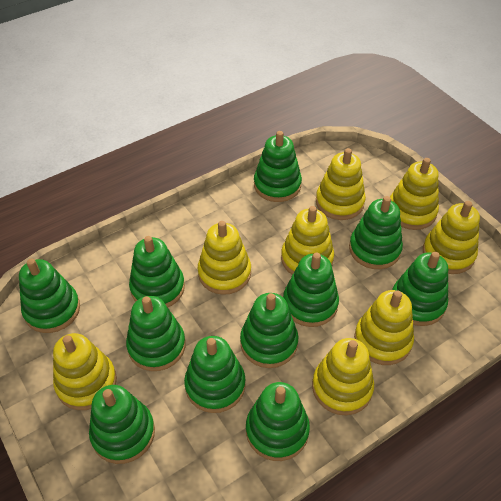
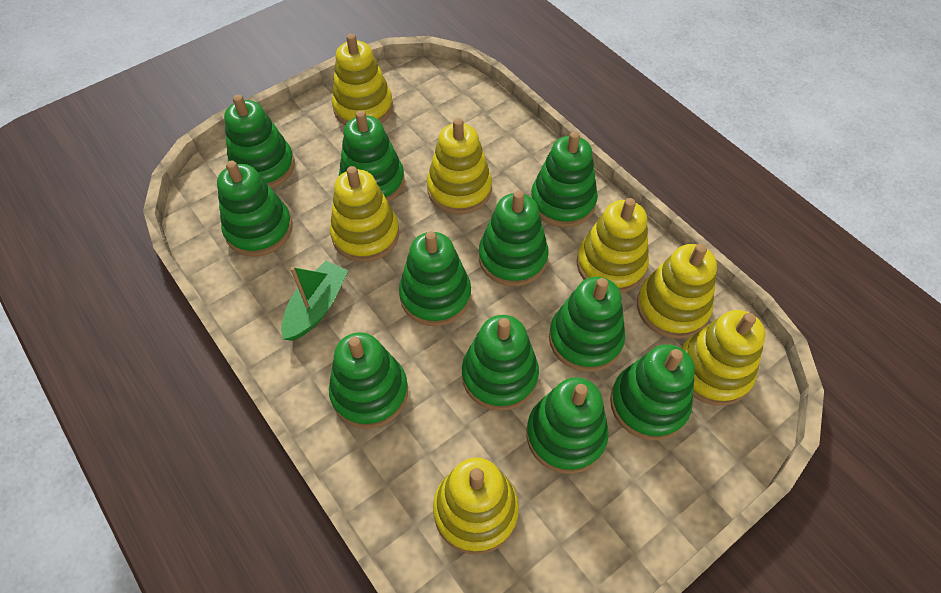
green boat: none = 0 -> [281,261,348,341] = 1
yellow stacking toy: [53,333,117,410] [198,221,251,295] [281,206,334,275] [312,338,374,415] [316,148,366,220] [354,290,414,365] [390,158,439,230] [423,201,480,274] = 8 -> [330,166,399,262] [332,34,393,125] [427,118,492,214] [433,458,519,554] [577,198,649,293] [637,244,717,339] [682,310,766,406] = 7

